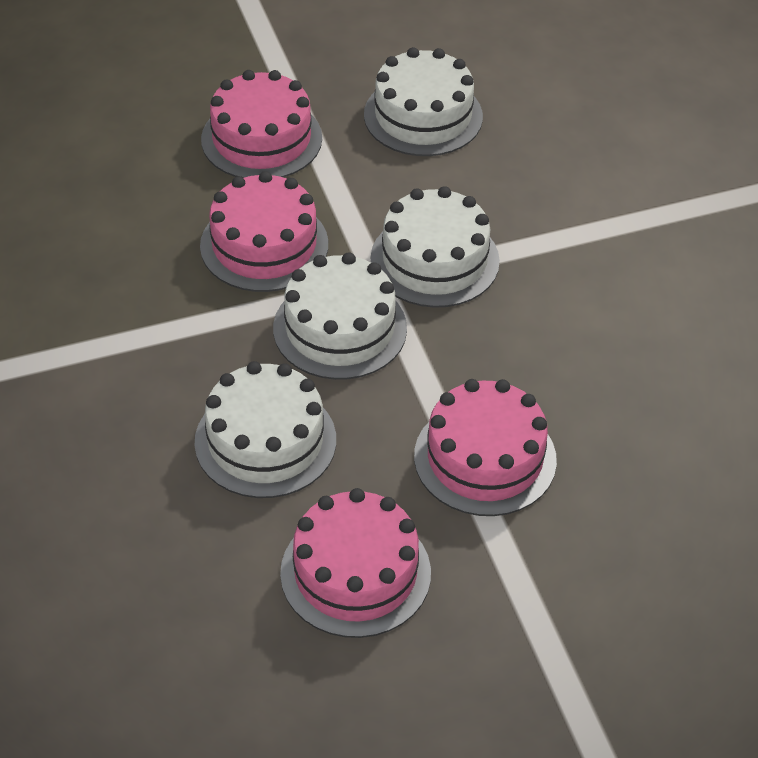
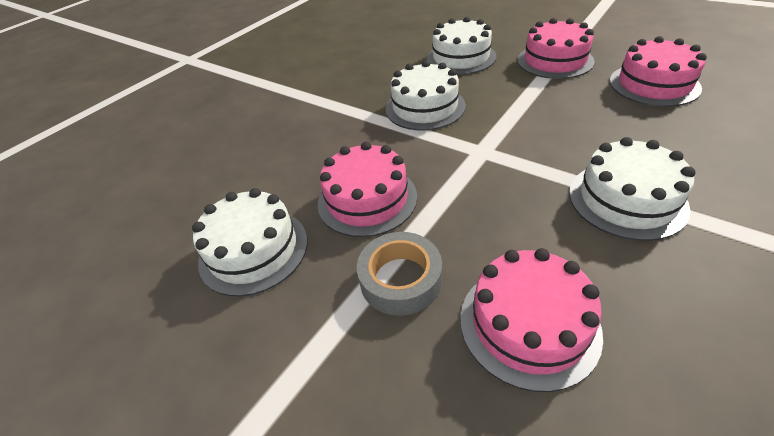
grey tape: none = 0 -> [357,232,442,316] = 1

